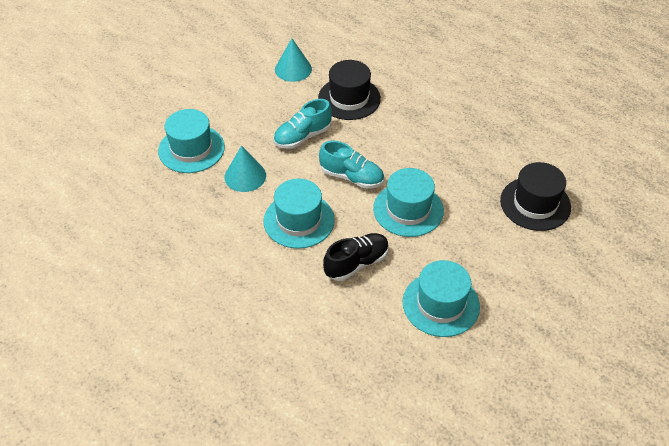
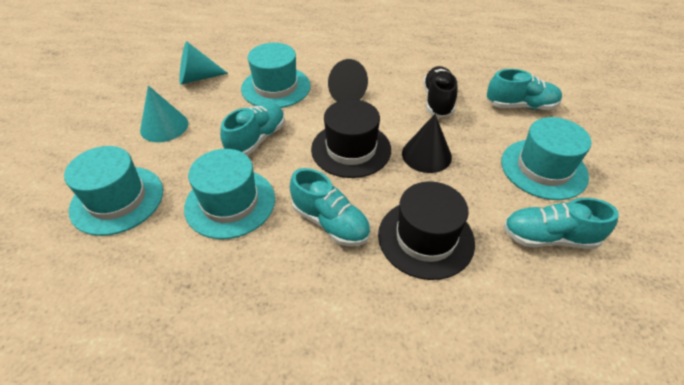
black cone: none = 0 -> [328,59,368,102] [402,114,452,173] = 2
turquoise shoe: [273,99,332,149] [319,141,384,189] = 2 -> [220,103,285,156] [290,168,370,246] [487,69,562,110] [503,198,619,249] = 4

